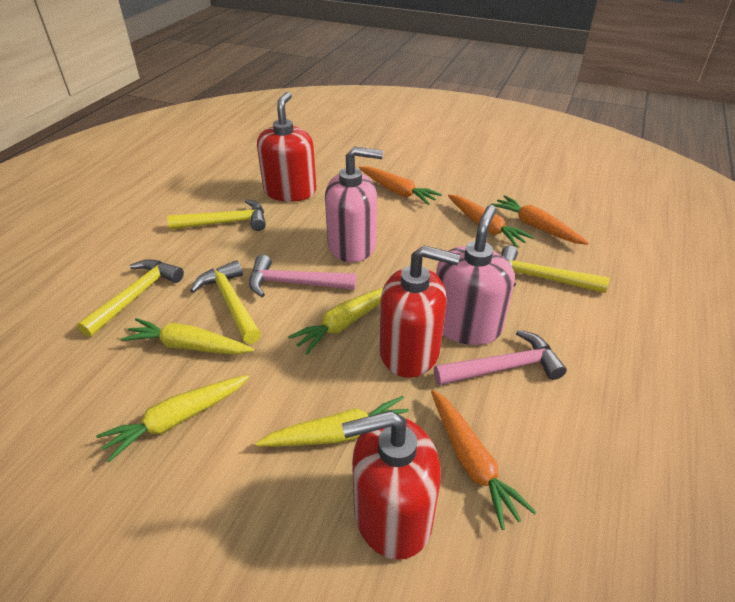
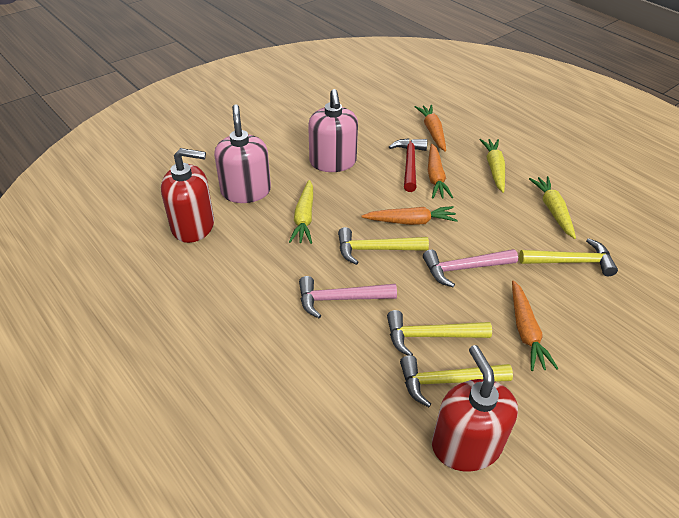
red hammer: none = 0 -> [389,138,427,192] = 1
red soap dispenser: [257,92,316,202] [342,411,441,560] [379,245,460,378] = 3 -> [161,148,214,243] [432,345,518,472] = 2
yellow carrot: [96,375,249,463] [121,318,254,354] [256,396,409,447] [288,287,384,355] = 4 -> [289,180,313,244] [480,139,505,193] [529,176,576,239] = 3

